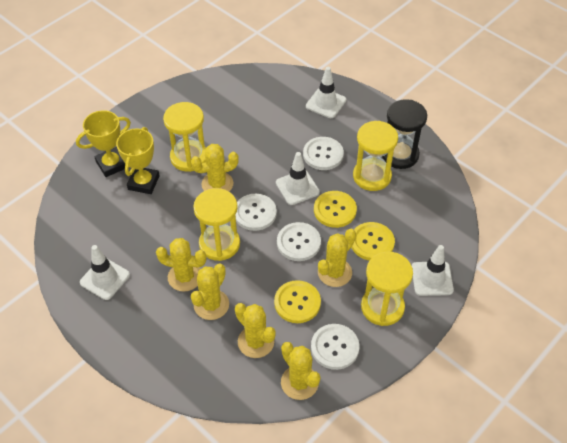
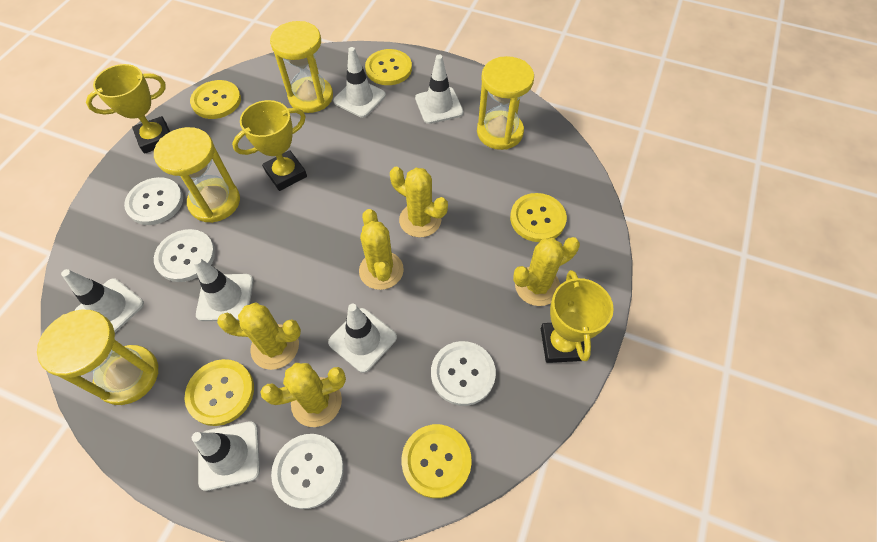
black hourglass: [382,99,427,169] = 1 -> none = 0
white traffic cone: [80,245,130,300] [276,152,320,205] [306,67,346,118] [412,245,454,296] = 4 -> [61,269,144,333] [192,421,260,491] [193,257,253,321] [328,304,397,373] [333,47,386,118] [415,55,464,124] = 6
yellow button: [274,280,321,323] [314,191,357,228] [351,222,395,261] = 3 -> [185,359,254,426] [190,80,241,119] [365,49,412,85] [401,424,472,498] [510,193,567,242] = 5
yellow cactus: [156,238,206,292] [191,144,239,191] [191,263,229,320] [235,303,276,358] [281,342,321,400] [318,229,356,287] = 6 -> [217,302,301,370] [261,363,346,427] [359,209,404,290] [390,167,448,237] [513,237,580,306] = 5
yellow trophy: [76,110,131,177] [116,127,160,194] = 2 -> [86,64,170,154] [232,100,307,191] [541,270,614,363] = 3

